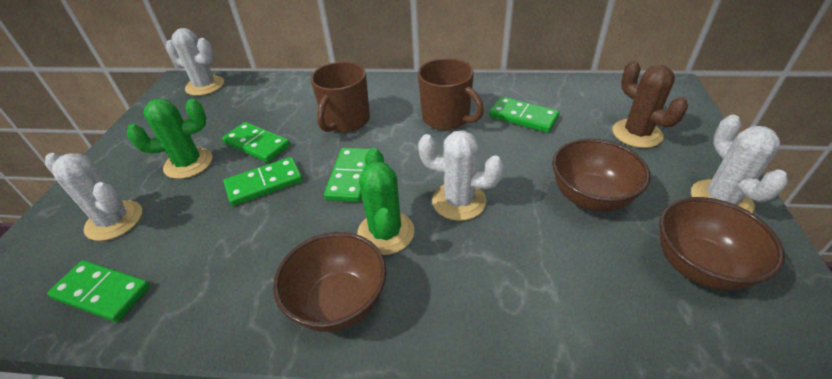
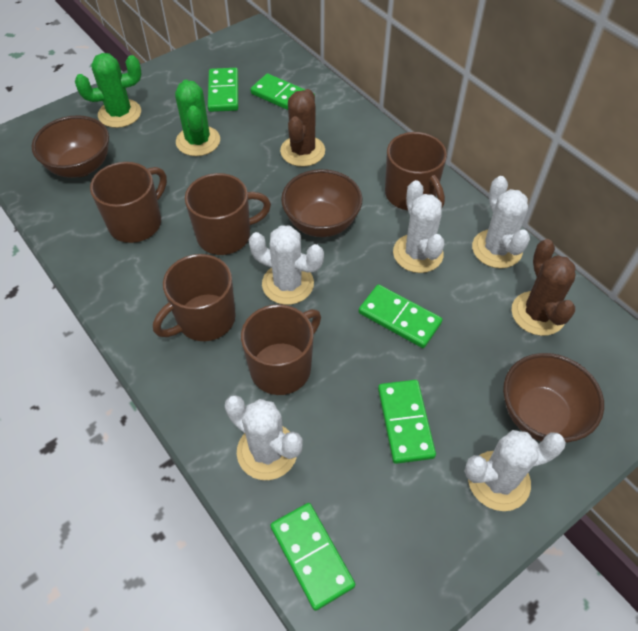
brown cactus: [612,61,688,148] = 1 -> [280,89,325,167] [511,239,576,336] = 2
brown mug: [311,61,370,133] [418,58,484,130] = 2 -> [90,162,167,243] [153,254,236,341] [185,173,271,255] [241,304,321,395] [385,132,447,210] = 5
white cactus: [45,153,142,241] [166,28,224,96] [418,130,504,221] [691,115,788,214] = 4 -> [225,395,303,480] [249,225,324,305] [393,180,444,273] [464,430,566,511] [472,176,530,268] = 5

